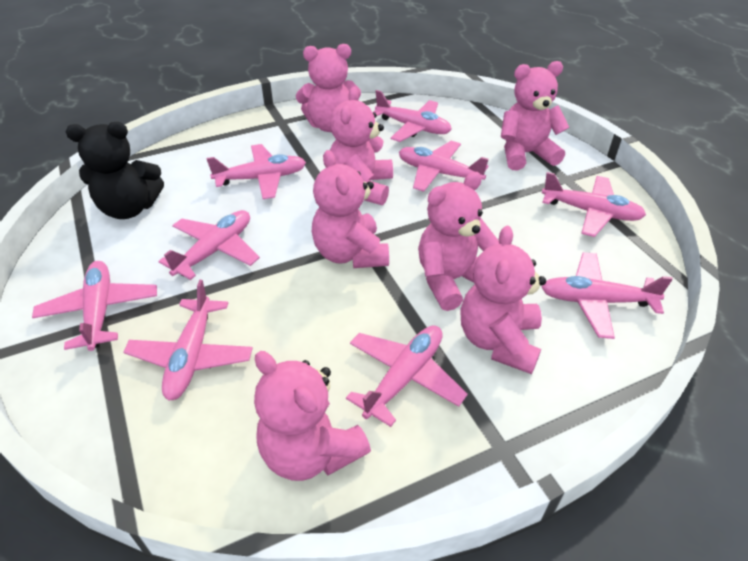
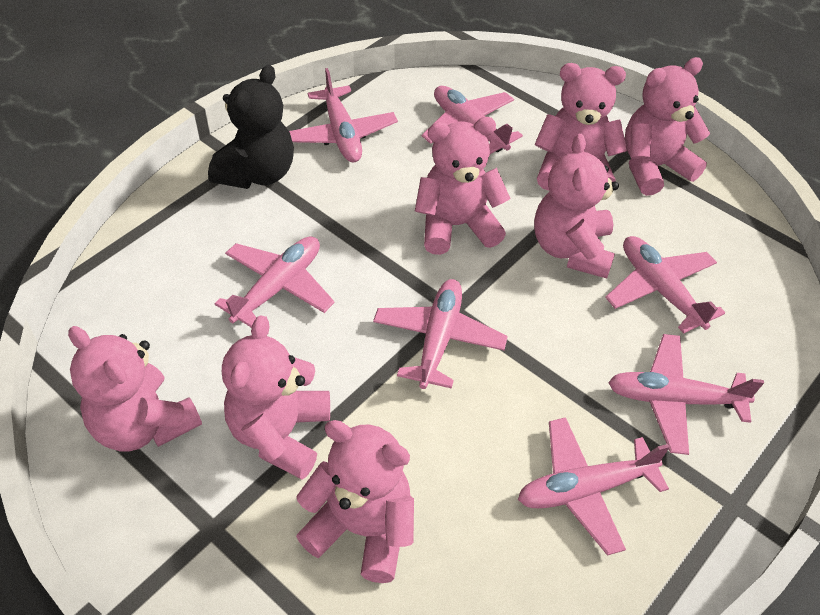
pink plane: [32,261,157,351] [124,280,253,401] [158,210,260,280] [206,144,306,199] [346,325,468,427] [372,90,452,142] [399,141,489,192] [541,252,673,339] [542,172,646,237] = 9 -> [215,236,335,328] [289,68,398,162] [373,279,508,389] [422,86,523,154] [518,417,670,555] [605,236,725,334] [608,334,764,455] = 7

